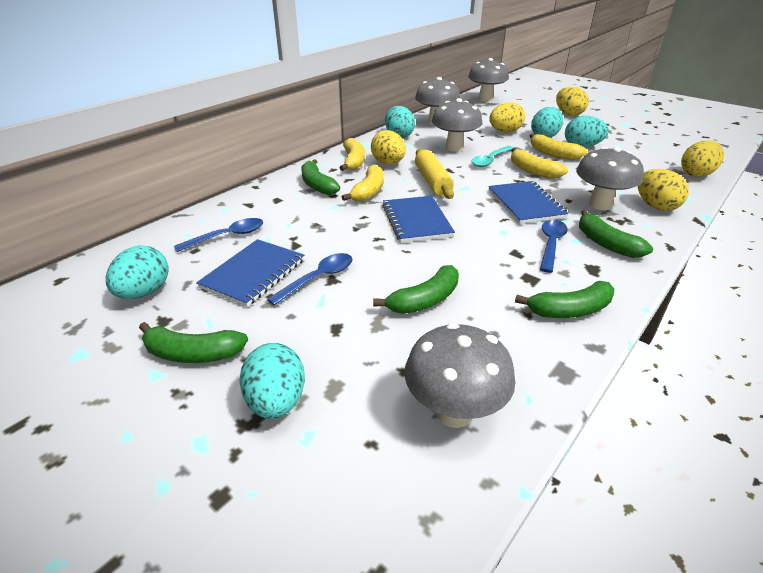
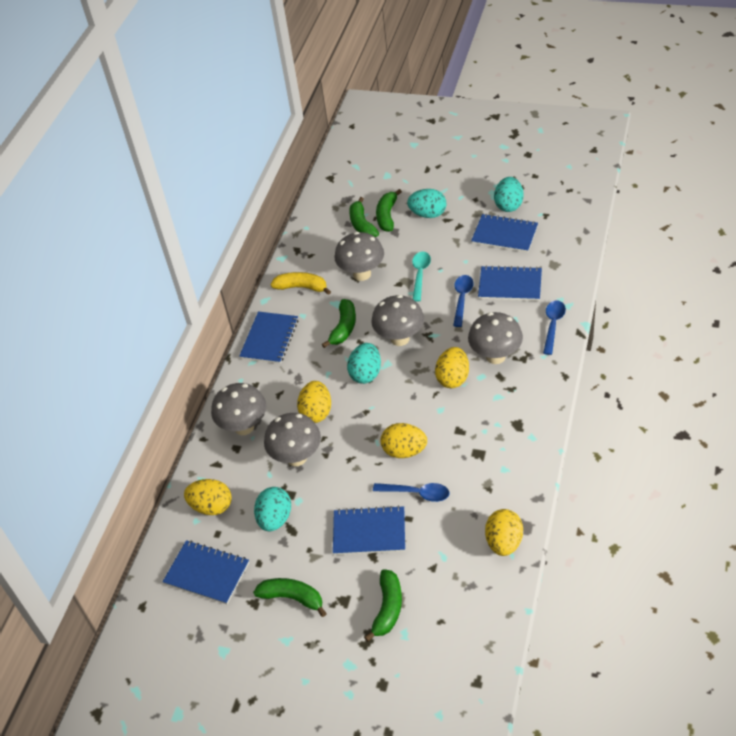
blue notebook: [196,239,304,307] [382,196,455,243] [488,181,569,224] = 3 -> [163,540,249,604] [239,311,298,364] [333,505,405,555] [471,214,538,253] [478,265,542,301] = 5
turquoise egg: [106,246,169,299] [239,343,305,419] [385,106,415,138] [531,107,563,138] [565,116,609,148] = 5 -> [254,487,291,531] [347,343,381,384] [407,189,447,218] [494,177,524,212] = 4
yellow banana: [340,138,365,171] [342,164,384,202] [511,148,568,179] [529,133,588,160] = 4 -> [270,272,331,295] = 1
yellow rolling pin: [415,149,454,199] = 1 -> none = 0

